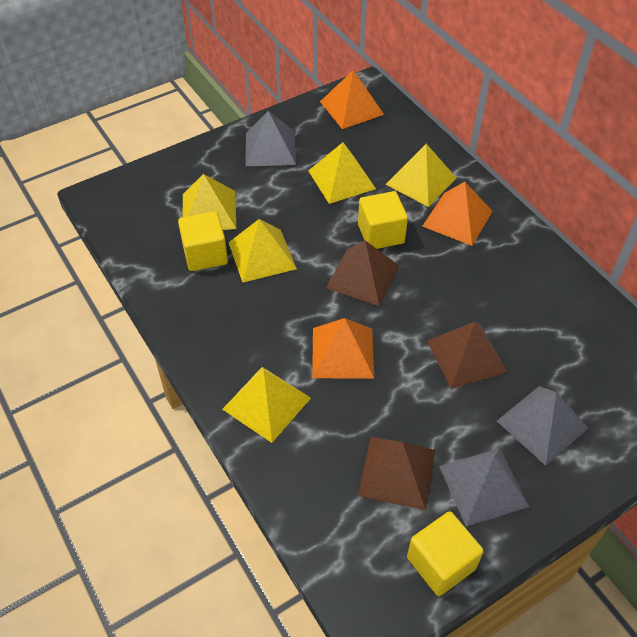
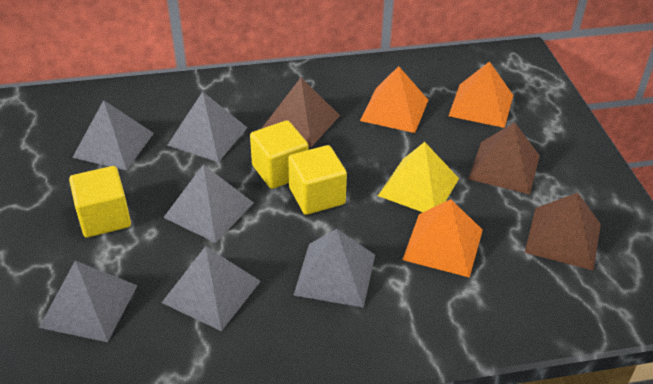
grey pyramid: [245,111,296,166] [439,448,529,527] [497,386,588,466] = 3 -> [39,260,138,342] [72,100,154,170] [162,246,261,331] [163,164,254,243] [167,91,248,162] [294,229,375,308] = 6
yellow pyramid: [182,174,236,230] [222,367,311,443] [228,219,297,283] [308,142,376,204] [385,144,456,207] = 5 -> [378,142,459,212] = 1

